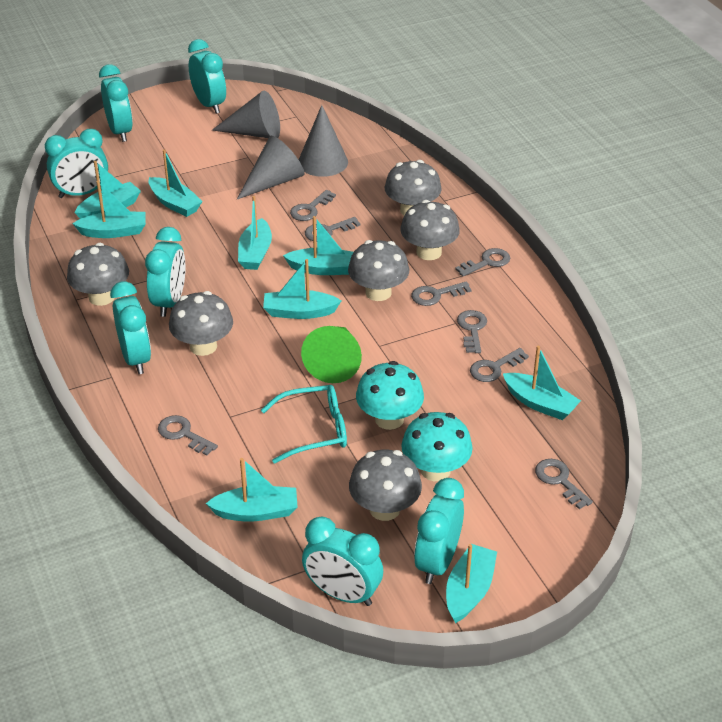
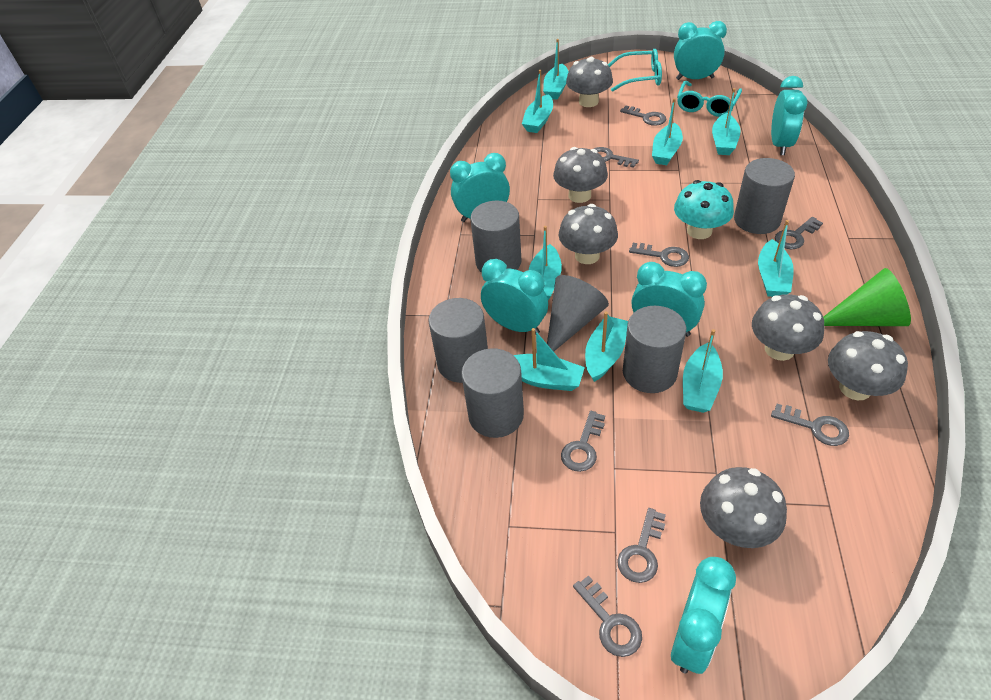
grey cone: [212,91,280,138] [237,136,304,199] [299,105,348,177] = 3 -> [547,275,609,352] = 1
grey cylinder: none = 0 -> [428,298,488,383] [461,348,524,438] [470,201,522,273] [623,306,686,393] [734,158,795,234] = 5
turquoise clock: [45,129,108,198] [99,64,133,142] [110,281,151,374] [145,227,186,317] [188,39,226,114] [302,516,383,606] [414,478,464,584] = 7 -> [450,153,510,222] [481,259,548,334] [632,262,707,337] [671,557,736,674] [674,21,727,80] [771,76,807,155] = 6
turquoise glasses: [261,385,347,463] = 1 -> [608,49,662,92] [677,81,742,117] = 2
turquoise mushroom: [356,361,424,430] [401,412,473,481] = 2 -> [674,180,734,239] = 1

